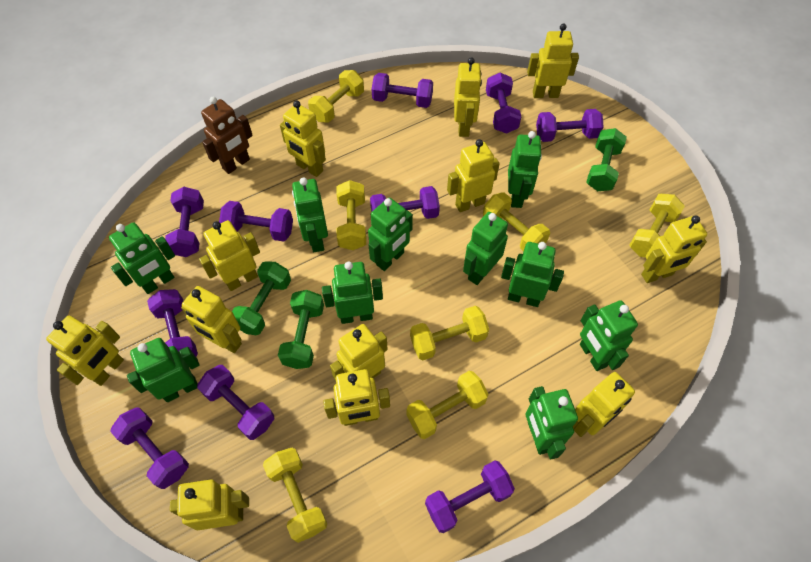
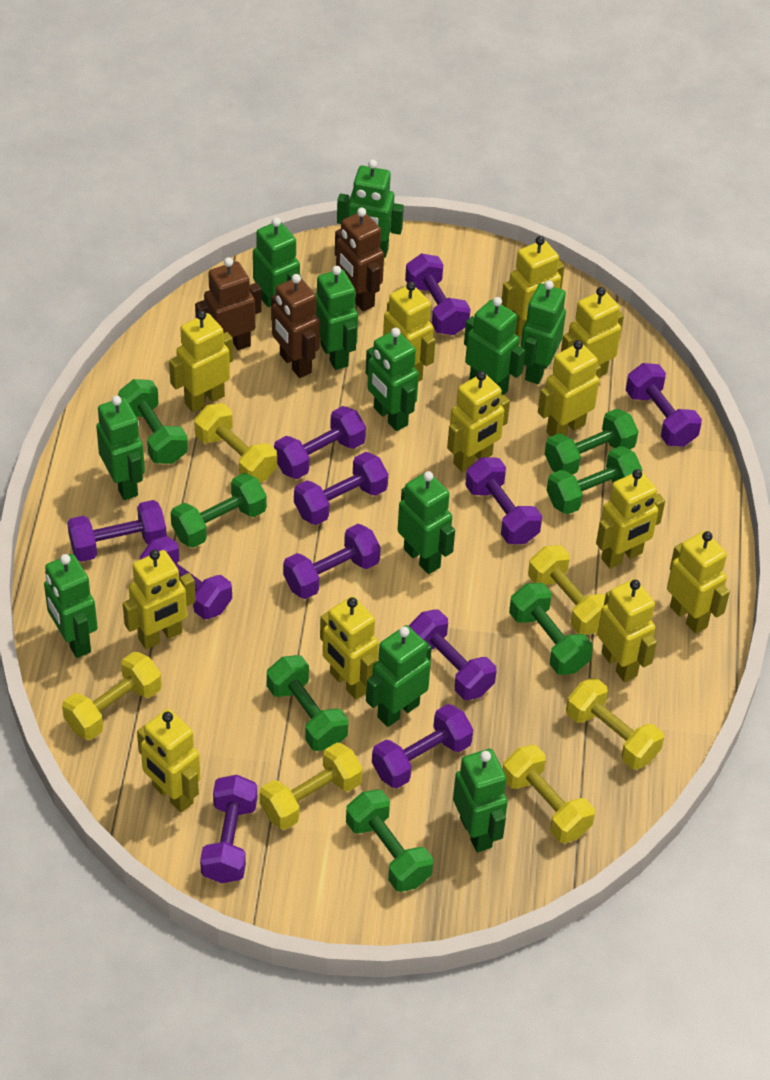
brown robot: [201,97,253,174] = 1 -> [195,257,261,350] [271,274,320,378] [335,208,384,311] = 3
green dumbbell: [232,261,291,335] [278,290,324,369] [586,128,627,191] = 3 -> [118,379,188,464] [171,473,267,548] [267,655,348,751] [346,789,433,892] [509,583,593,675] [545,408,639,475] [547,446,642,515] = 7
green robot: [109,222,175,294] [127,338,200,402] [292,177,328,252] [322,261,383,324] [368,198,413,271] [463,212,508,285] [501,242,564,307] [508,131,542,208] [525,386,578,459] [580,300,638,371] = 10 -> [44,554,98,658] [96,396,145,500] [253,217,301,307] [316,266,358,370] [337,160,404,258] [366,328,419,431] [366,625,432,727] [398,471,455,574] [453,749,508,852] [464,297,526,395] [521,280,566,384] = 11
purple dumbbell: [110,408,189,489] [147,289,198,356] [165,187,204,257] [197,365,274,440] [219,201,293,242] [370,186,440,219] [372,73,433,108] [425,460,515,533] [486,73,521,134] [536,109,604,142] = 10 -> [67,500,167,562] [140,536,232,619] [200,775,257,883] [274,406,366,479] [283,524,381,599] [294,452,388,525] [372,704,473,788] [405,253,471,335] [409,610,496,700] [465,457,542,544] [626,363,702,447] = 11
yellow dumbbell: [263,448,327,543] [308,70,364,123] [336,180,366,250] [406,371,489,439] [410,306,489,360] [483,192,550,251] [629,194,685,258] = 7 -> [62,652,162,740] [194,403,277,482] [260,742,363,830] [503,745,595,843] [528,545,606,635] [566,678,664,769] = 6

